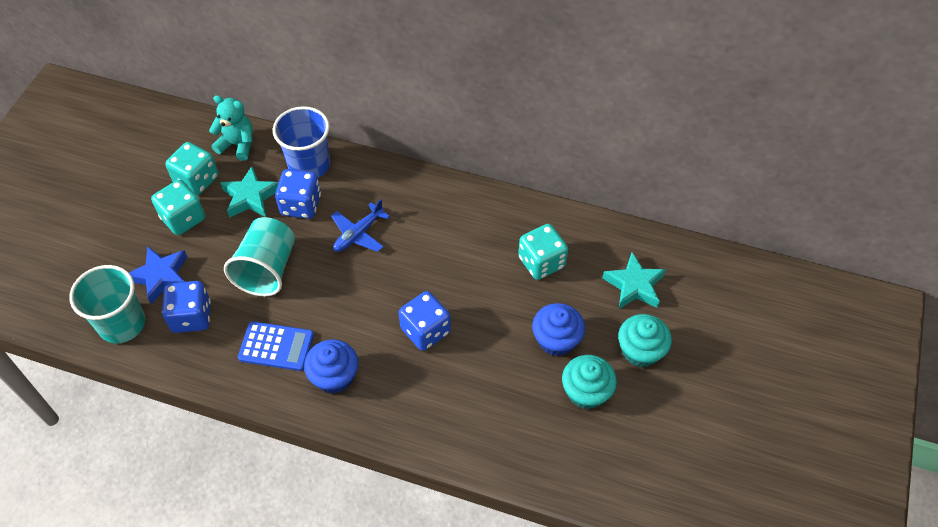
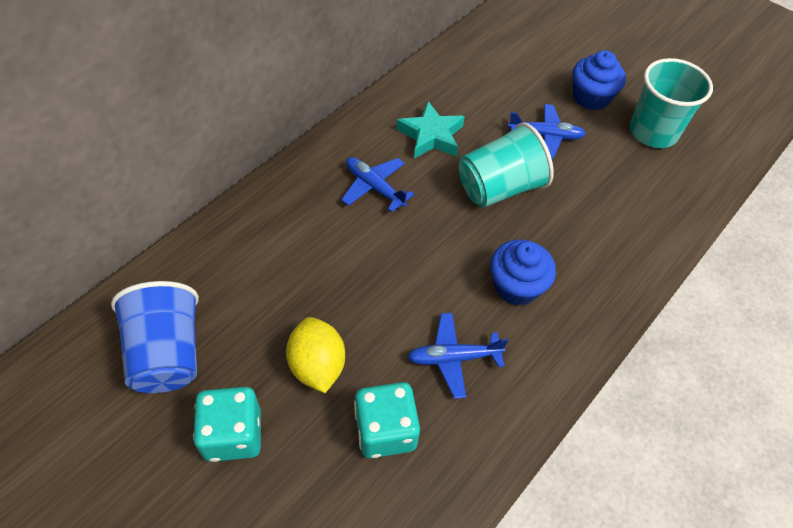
blue calculator: [238,321,314,371] = 1 -> none = 0
blue dice: [162,281,211,333] [275,169,321,219] [399,291,451,351] = 3 -> none = 0
blue plane: [331,199,390,252] = 1 -> [341,157,414,212] [408,313,508,399] [508,104,586,159] = 3
blue star: [129,246,187,304] = 1 -> none = 0
turquoise cupcake: [562,355,617,409] [618,314,672,368] = 2 -> none = 0
turquoise dice: [151,180,205,235] [165,142,219,196] [518,224,568,280] = 3 -> [193,387,261,462] [354,382,420,458] = 2
turquoise star: [220,166,279,218] [602,252,666,309] = 2 -> [396,101,465,159] = 1
turquoise teddy bear: [209,95,253,161] = 1 -> none = 0
yellow lemon: none = 0 -> [286,317,345,393] = 1

